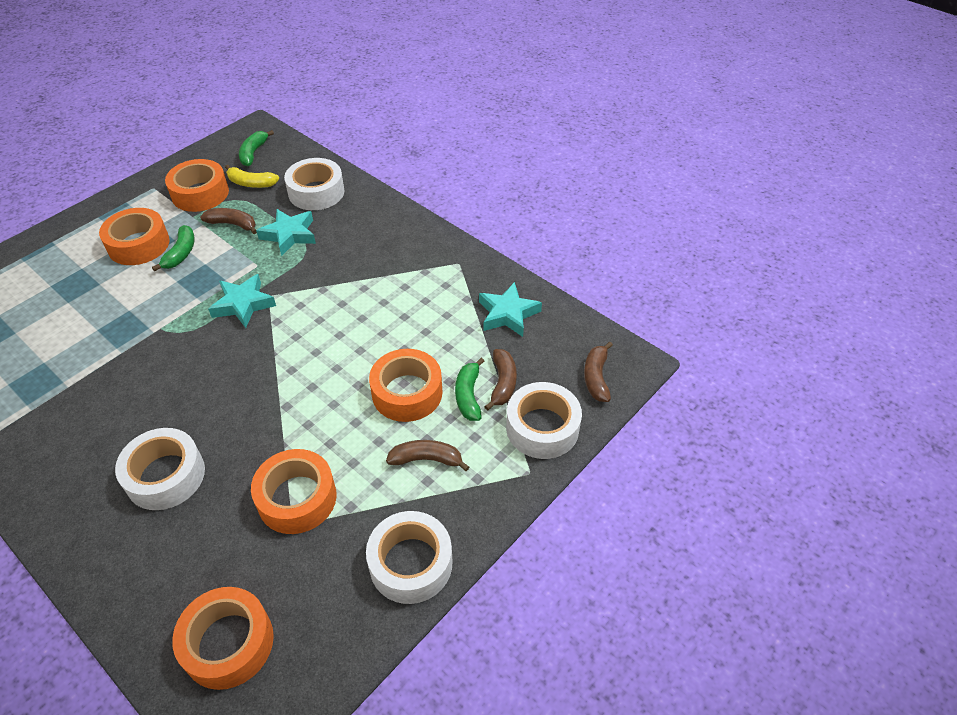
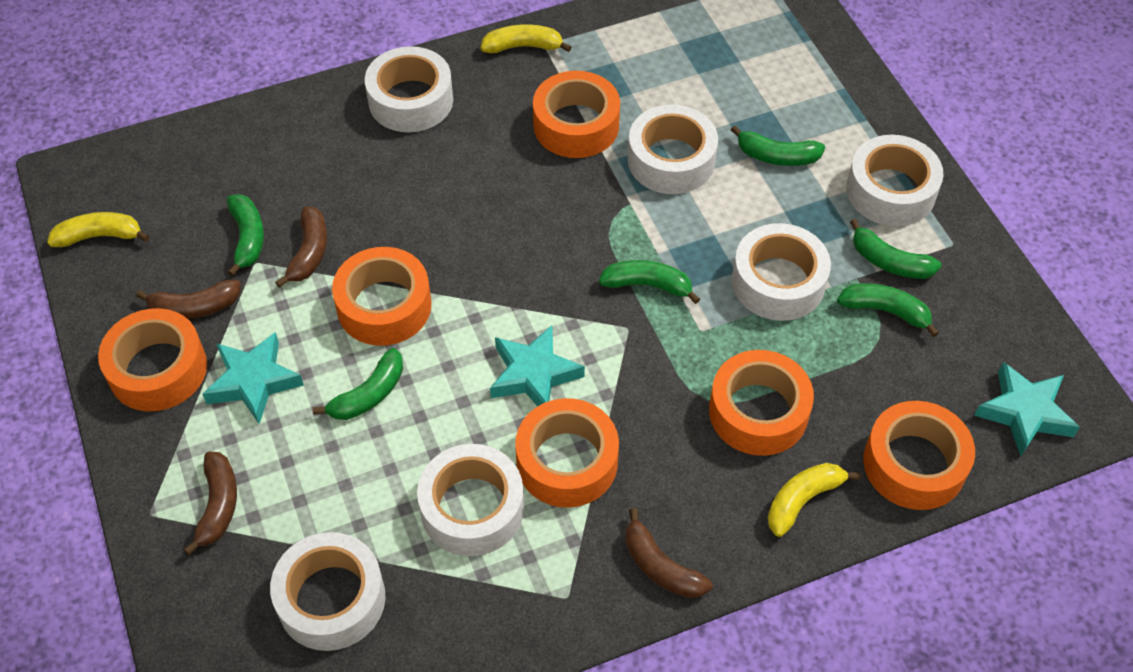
green banana: [152,225,195,272] [239,130,274,166] [455,358,484,421] = 3 -> [227,194,264,276] [313,348,403,420] [599,260,700,304] [731,126,825,166] [837,283,939,337] [850,219,942,279] = 6
orange tape: [99,208,170,265] [165,159,229,212] [172,587,274,690] [251,449,337,534] [369,349,443,422] = 5 -> [98,308,207,411] [332,247,431,346] [515,398,619,508] [533,71,620,158] [709,350,814,456] [863,401,975,510] = 6
white tape: [115,428,205,510] [284,158,345,210] [366,511,453,604] [506,382,582,459] = 4 -> [270,532,386,651] [365,46,453,132] [417,444,524,556] [628,105,718,194] [732,223,831,321] [846,135,944,226] = 6
yellow banana: [225,165,279,188] = 1 -> [47,212,149,247] [481,24,572,53] [768,463,860,537] = 3

